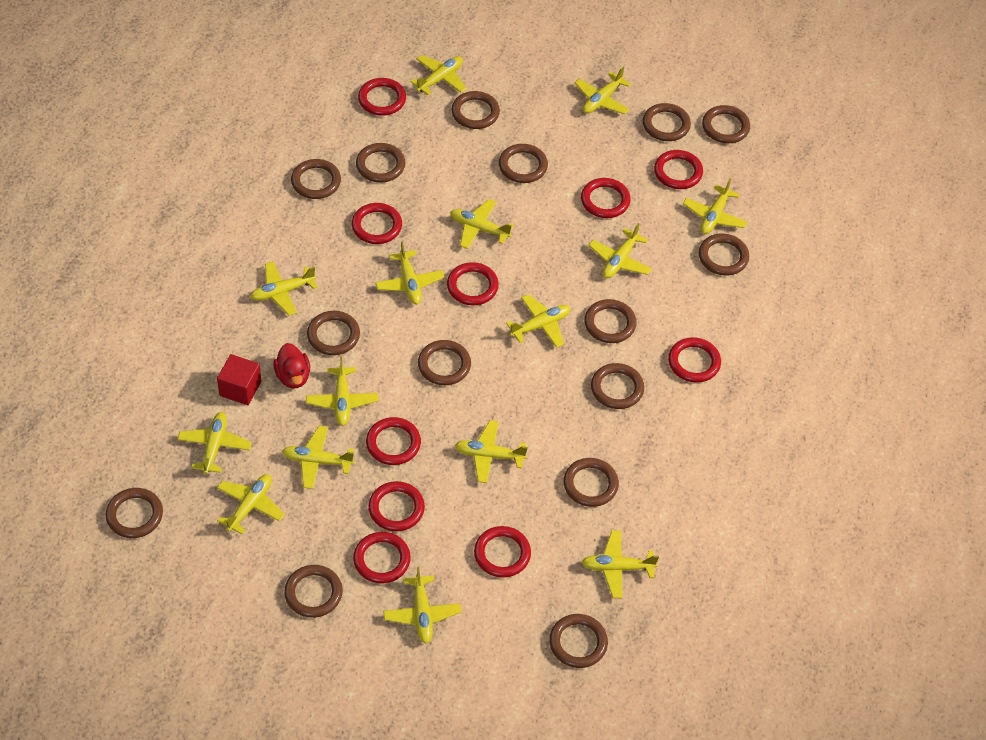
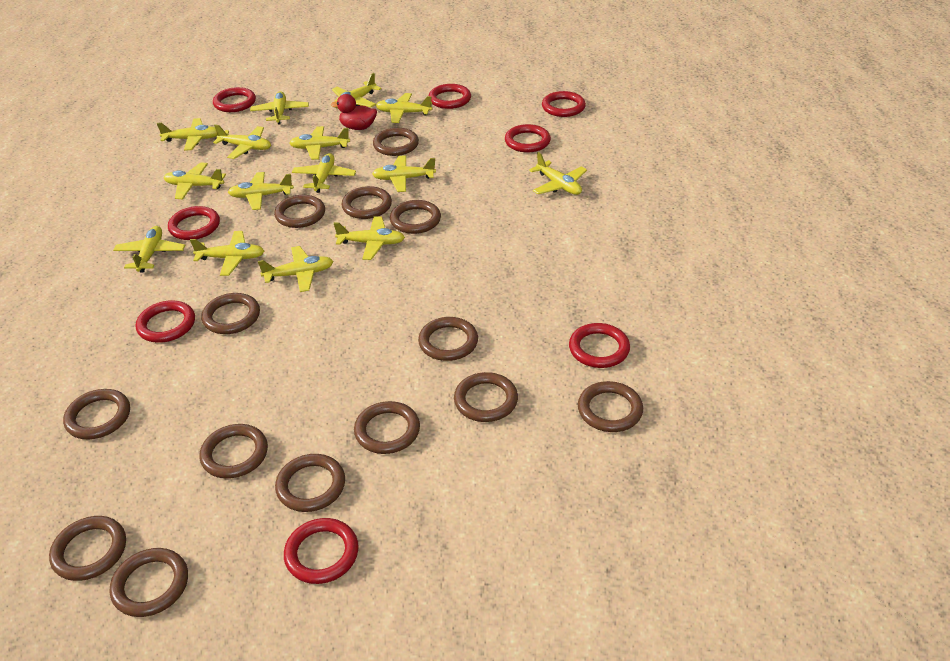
brown ring: [106,488,163,538] [284,565,343,618] [291,159,341,199] [307,311,360,355] [356,143,405,183] [418,340,471,385] [451,91,500,129] [499,144,548,183] [549,614,608,668] [563,458,619,507] [584,299,636,343] [591,363,644,409] [643,103,691,141] [699,234,749,275] [702,105,750,143] = 15 -> [49,516,126,581] [63,389,130,439] [110,548,188,617] [200,424,268,479] [202,293,260,334] [274,195,325,228] [275,454,345,512] [342,186,392,219] [354,401,420,454] [373,128,419,156] [390,200,441,234] [418,317,478,361] [454,372,518,422] [578,381,643,432] = 14
red cube: [217,354,261,405] = 1 -> none = 0
red ring: [352,203,402,244] [353,532,411,583] [358,78,406,116] [366,417,421,465] [368,481,425,531] [447,262,499,305] [474,526,531,578] [581,178,631,218] [654,150,703,189] [668,337,721,383] = 10 -> [136,300,195,343] [168,206,220,240] [213,87,256,112] [284,518,359,584] [429,84,471,109] [505,124,551,153] [542,91,586,117] [569,323,630,368] = 8

